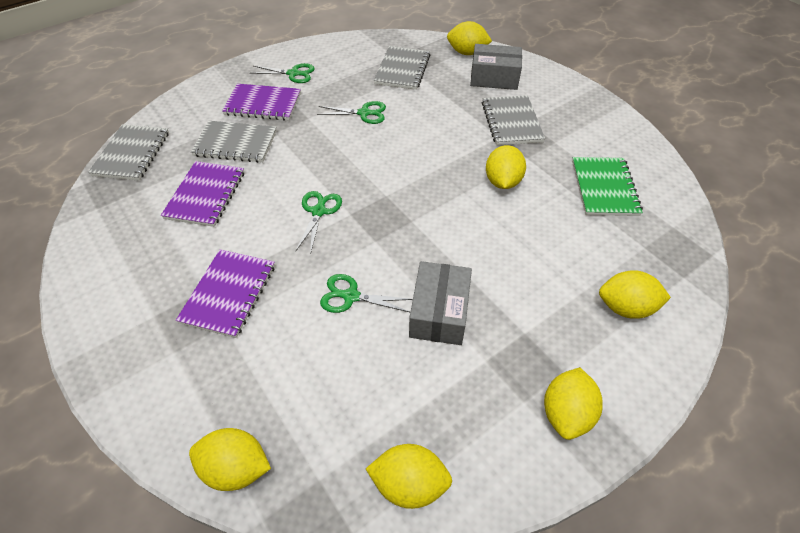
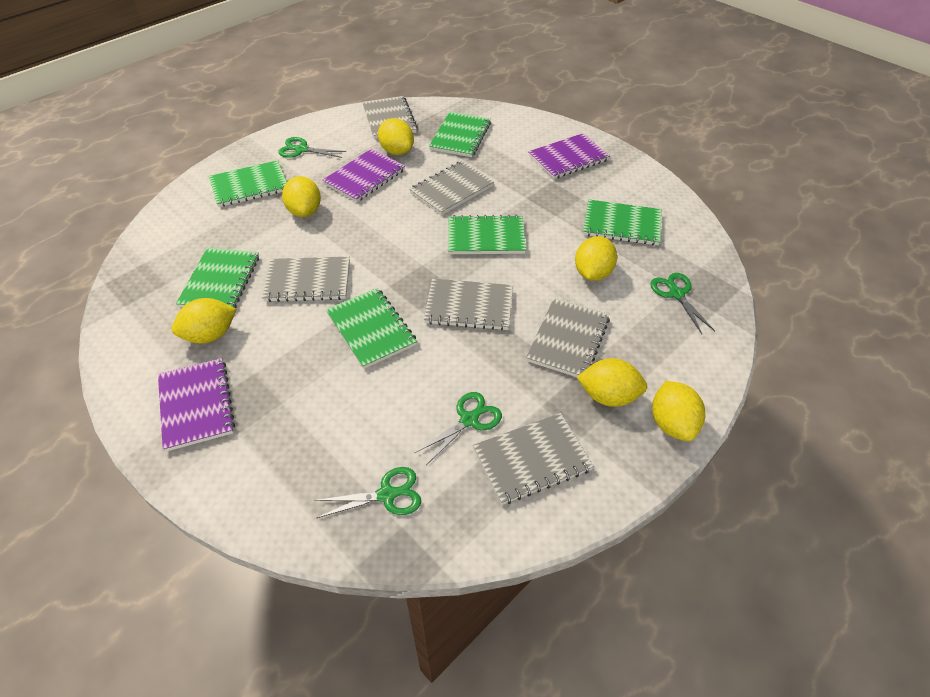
green notebook: [572,157,643,216] = 1 -> [176,248,259,308] [209,160,287,207] [326,288,417,369] [429,112,491,157] [448,215,526,254] [583,199,662,245] = 6
grey box: [409,261,472,345] [470,44,522,90] = 2 -> none = 0
grey notebook: [88,124,169,181] [191,121,277,163] [374,46,431,90] [482,95,545,145] = 4 -> [262,257,350,302] [362,96,417,139] [409,161,494,215] [424,279,513,331] [473,413,594,505] [526,298,610,377] = 6

